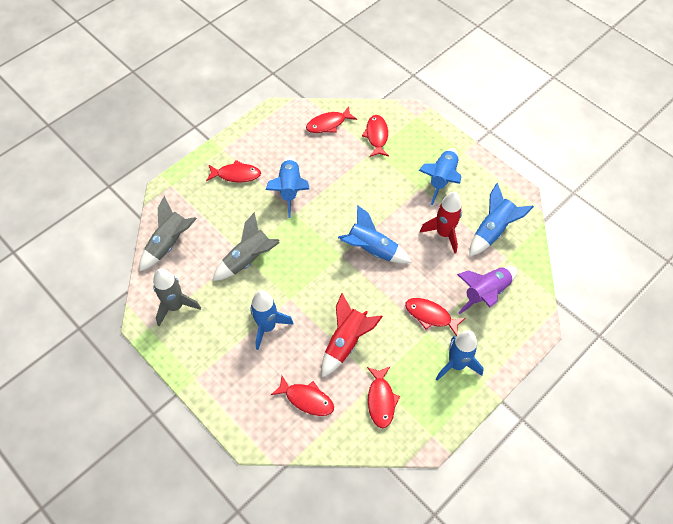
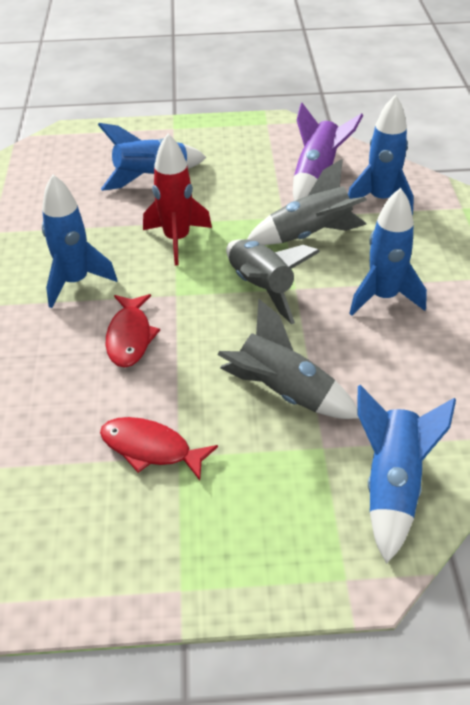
blue rocket: [250,290,294,350] [266,156,309,218] [338,205,412,264] [418,148,461,205] [436,330,484,381] [469,183,534,257] = 6 -> [42,175,117,308] [98,123,207,191] [348,94,414,215] [349,188,427,316] [357,385,456,564] = 5
red fish: [206,160,261,183] [271,376,334,416] [306,106,357,133] [362,115,389,157] [367,367,400,428] [405,298,465,336] = 6 -> [100,417,218,480] [106,294,160,368] = 2
red rocket: [321,293,383,377] [420,192,462,253] = 2 -> [143,134,212,265] = 1

